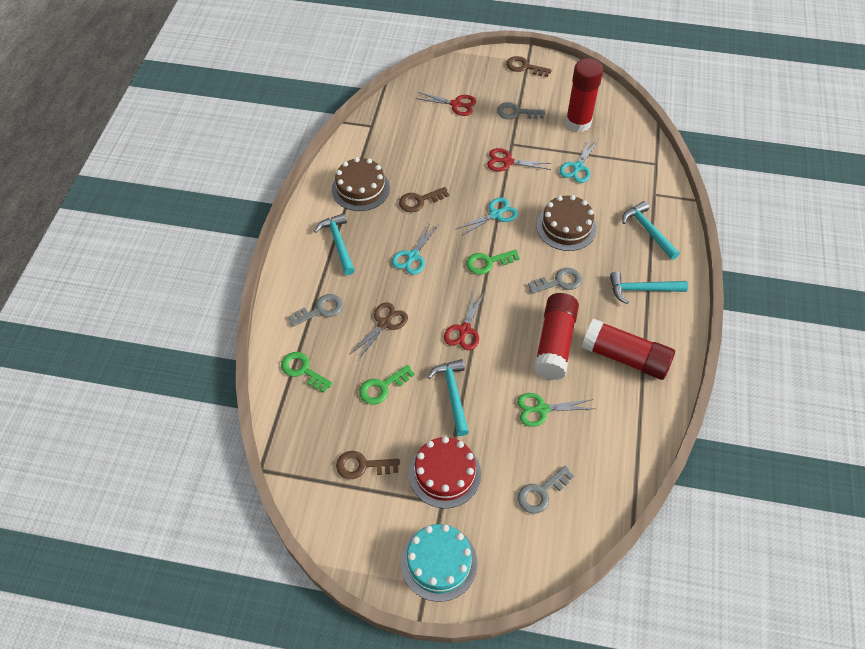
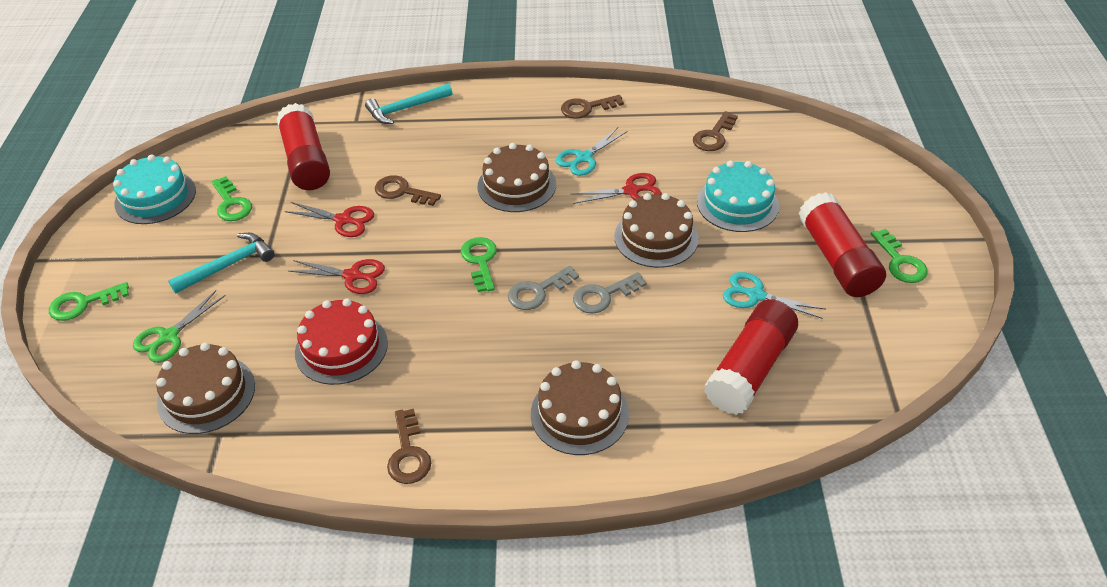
brown cake: [332,157,390,211] [536,195,597,251] = 2 -> [156,342,255,434] [477,143,556,212] [531,360,629,455] [615,193,699,268] = 4
brown key: [336,451,400,479] [399,187,449,212] [506,56,552,77] = 3 -> [375,175,441,206] [387,409,431,484] [561,95,624,119] [693,111,738,151] = 4
brown scissors: [349,302,408,360] = 1 -> none = 0
green key: [281,352,333,393] [359,365,415,405] [466,249,520,275] = 3 -> [49,282,129,321] [211,176,252,221] [461,237,497,292] [871,229,928,283] = 4
grey key: [288,294,343,327] [497,102,545,119] [518,466,574,514] [528,268,582,294] = 4 -> [508,266,579,310] [573,272,646,314] = 2
turquoise cake: [401,524,477,602] = 1 -> [113,154,196,224] [697,161,779,232] = 2
turquoise hammer: [314,213,355,275] [427,359,469,436] [610,272,688,304] [622,201,680,260] = 4 -> [168,233,275,294] [365,84,452,124] = 2
turquoise scissors: [392,223,438,275] [456,197,518,237] [559,138,598,183] = 3 -> [556,127,627,176] [723,272,826,319] = 2

